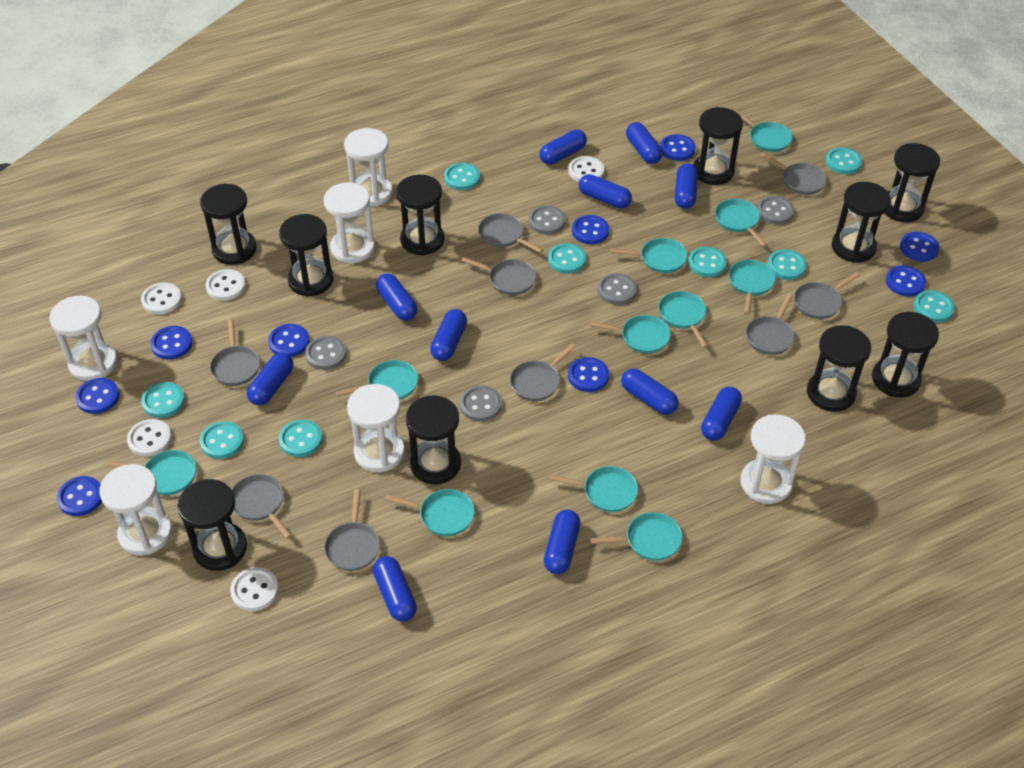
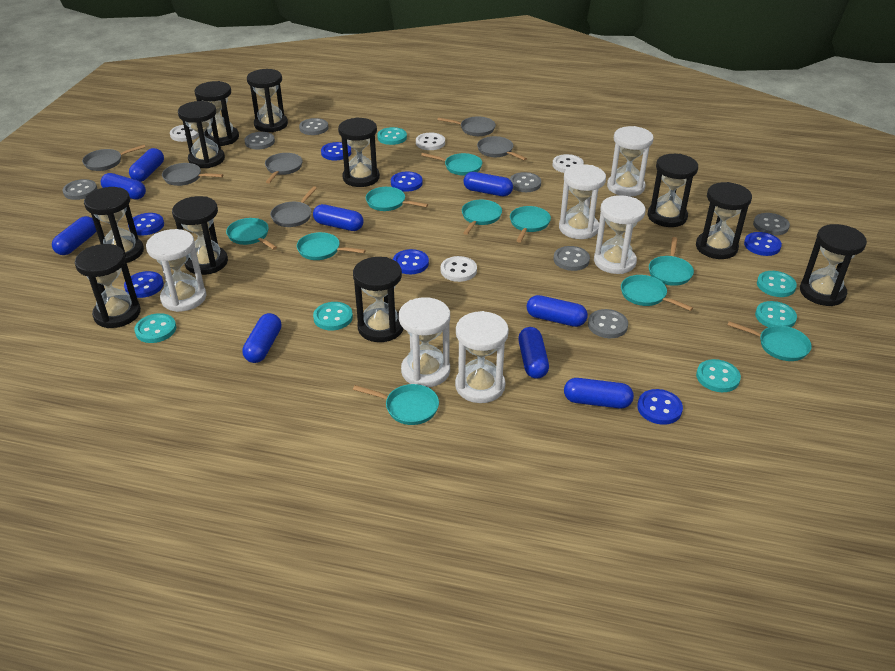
black hourglass: [177,479,247,571] [200,184,257,265] [279,214,333,297] [396,175,444,255] [406,395,461,484] [693,107,743,185] [807,325,871,412] [832,182,891,263] [872,312,939,397] [884,143,940,222] = 10 -> [75,244,141,328] [84,187,144,263] [172,196,228,275] [178,101,225,168] [195,81,239,146] [247,69,288,132] [338,117,380,187] [353,257,404,342] [648,154,698,227] [696,182,752,259] [800,224,867,306] = 11
blue button: [57,476,102,516] [75,378,119,414] [150,326,192,360] [268,324,309,357] [568,357,609,392] [572,215,609,244] [660,134,696,161] [886,265,926,297] [900,232,939,262] = 9 -> [124,271,164,298] [128,213,164,235] [321,142,351,160] [391,171,423,192] [393,249,429,274] [637,389,683,425] [744,232,782,256] = 7
blue capsule: [247,353,293,405] [373,556,417,622] [376,273,417,321] [430,309,467,361] [539,129,587,165] [544,510,580,574] [579,174,632,209] [621,369,679,415] [626,122,662,164] [675,163,698,209] [701,387,742,441] = 11 -> [52,216,96,255] [101,173,146,199] [129,148,164,182] [242,313,281,363] [313,204,363,231] [463,172,513,196] [518,327,549,378] [527,295,588,327] [564,378,634,408] = 9
grey button: [305,336,346,370] [460,385,502,422] [528,205,565,234] [597,273,637,305] [757,196,794,224] = 5 -> [63,179,97,200] [244,132,275,149] [299,118,328,135] [510,172,541,192] [553,246,590,271] [588,309,628,338] [753,213,790,235] = 7
grey pan: [210,319,260,386] [232,474,292,539] [324,489,380,571] [461,257,536,295] [478,213,543,253] [510,344,576,401] [746,294,795,355] [760,153,827,195] [794,272,860,319] = 9 -> [82,145,145,171] [162,163,223,186] [265,153,303,183] [270,186,317,227] [438,116,496,136] [477,136,527,161] = 6
turquoise button: [141,382,185,418] [200,421,244,459] [279,420,322,457] [444,163,480,190] [548,243,586,274] [688,247,727,277] [767,249,807,280] [826,147,862,174] [913,290,955,323] = 9 -> [134,313,176,343] [313,302,353,330] [377,127,407,145] [696,359,741,392] [755,301,797,327] [757,271,797,297] = 6
turquoise pan: [107,450,196,495] [336,360,418,400] [385,489,475,536] [549,466,638,512] [590,315,671,354] [590,512,682,561] [610,238,687,273] [658,291,708,348] [715,199,767,247] [729,260,776,315] [733,109,793,152] = 11 -> [226,218,277,250] [297,232,366,260] [353,384,439,425] [366,187,428,211] [421,153,482,176] [462,200,502,235] [510,206,551,243] [621,275,693,311] [649,237,694,286] [728,321,812,361] = 10
white button: [127,419,172,457] [141,283,182,315] [206,269,246,301] [230,567,279,611] [568,156,604,182] = 5 -> [170,125,199,142] [416,133,445,150] [441,256,477,282] [552,154,584,173] = 4

